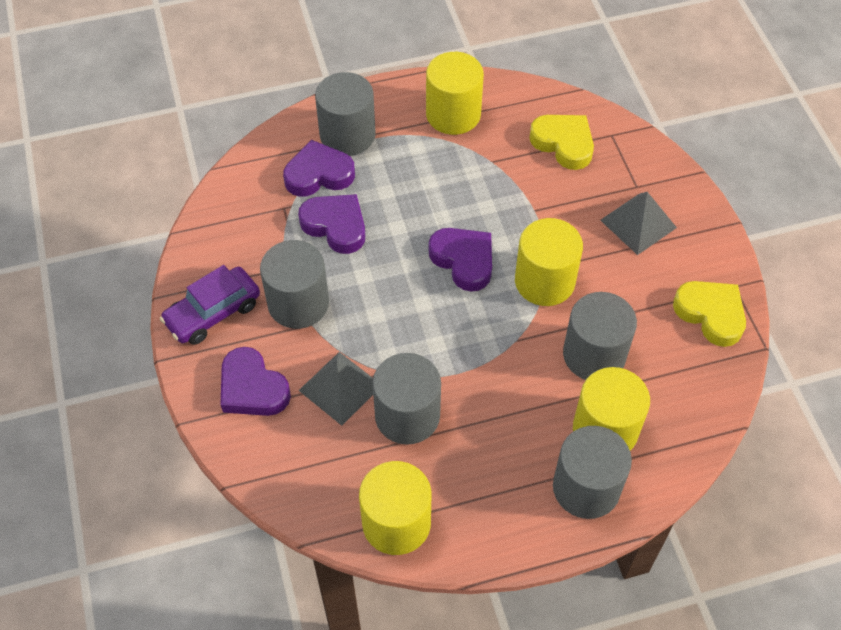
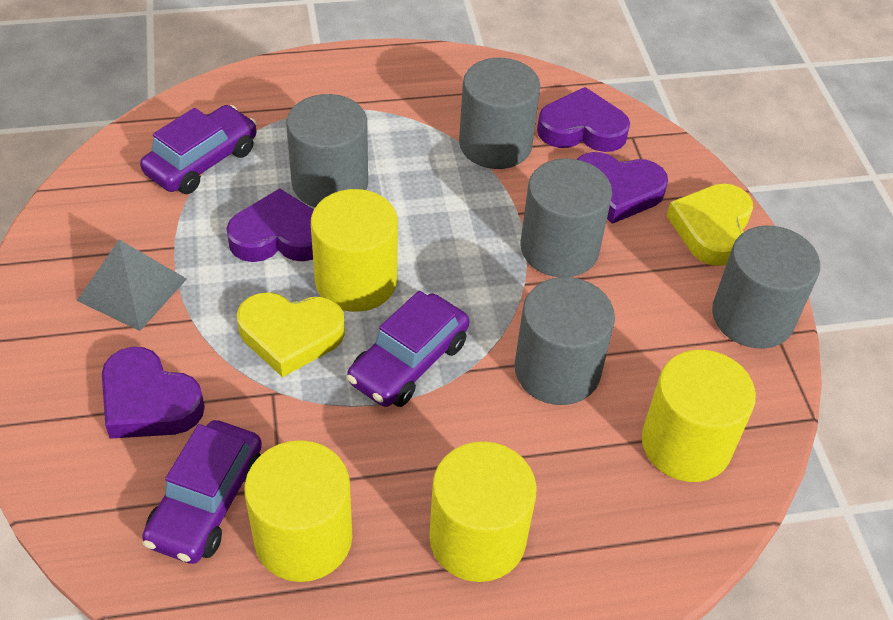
grey pyramid: [298,352,373,426] [600,192,677,255] = 2 -> [77,240,187,331] = 1
purple car: [160,265,260,345] = 1 -> [140,105,257,194] [142,420,262,564] [347,290,469,407] = 3

